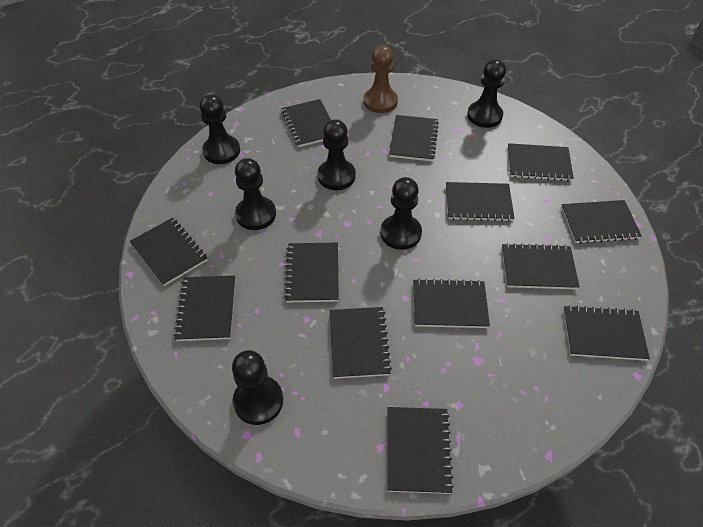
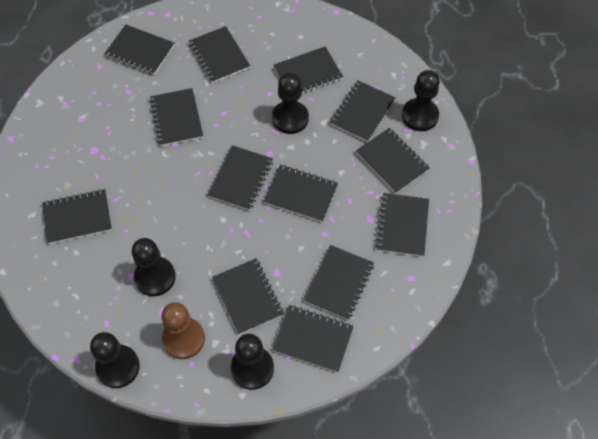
black pawn: [200,94,240,164] [232,350,283,425] [235,158,276,230] [317,119,356,190] [381,177,422,250] [467,59,506,128] = 6 -> [90,332,140,388] [132,238,176,296] [231,334,274,390] [272,73,309,134] [402,70,440,131] = 5

